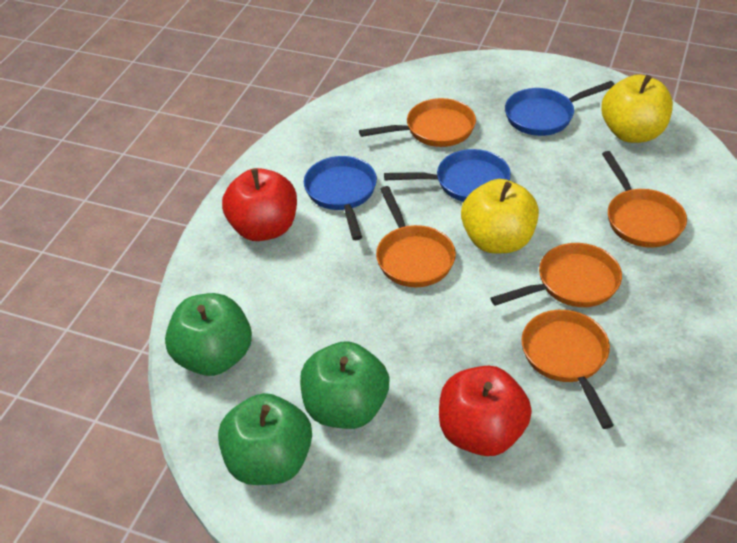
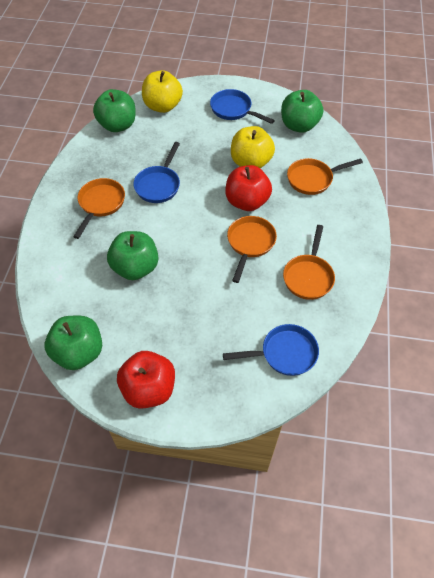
green apple: [165,293,252,376] [218,393,312,485] [300,341,389,429] = 3 -> [45,316,102,370] [93,89,136,132] [107,231,158,280] [281,90,323,133] = 4
orange pan: [359,98,476,147] [376,186,456,287] [491,243,622,307] [521,310,614,429] [602,151,687,248] = 5 -> [73,178,125,239] [227,216,277,283] [283,225,335,300] [287,158,363,195] = 4

